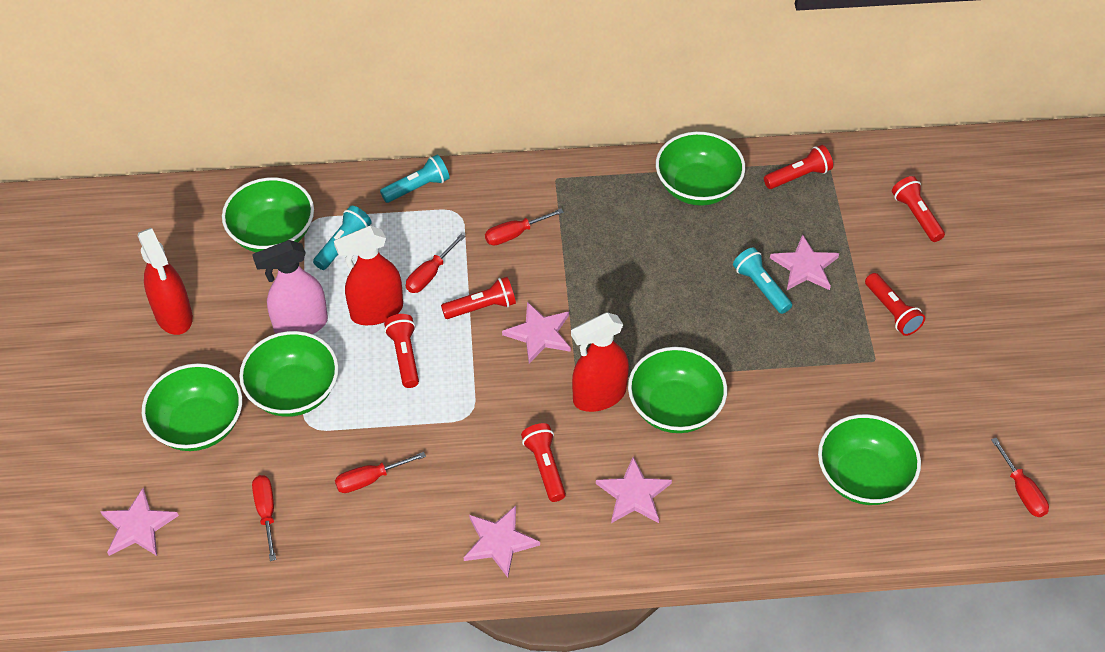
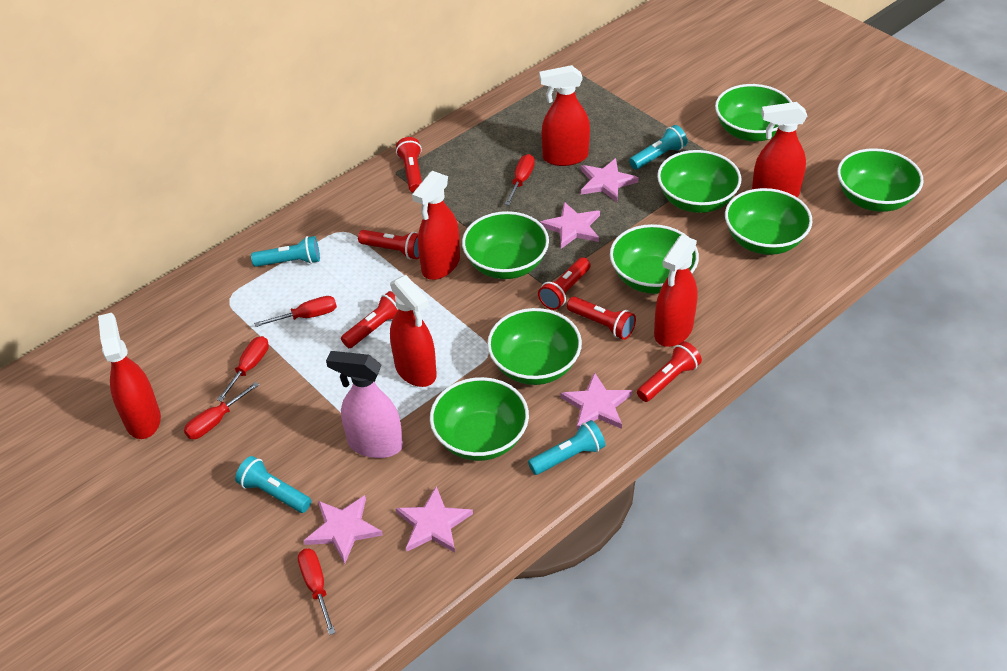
green bowl: [142,363,242,451] [222,177,314,252] [239,331,338,417] [628,347,727,433] [656,132,745,206] [818,414,921,505] = 6 -> [430,377,529,461] [462,211,549,279] [487,308,582,385] [610,224,699,294] [657,150,741,213] [715,84,792,142] [725,188,813,255] [837,148,924,212] = 8
red spray bottle: [137,228,193,335] [334,226,403,325] [571,313,629,412] = 3 -> [98,313,161,439] [390,275,437,387] [412,171,460,280] [539,65,590,166] [654,235,698,347] [752,102,807,197] = 6
turquoise flashlight: [313,206,372,270] [380,155,450,203] [733,247,792,314] = 3 -> [235,456,311,513] [251,236,320,267] [528,420,605,475] [629,125,687,170] = 4

